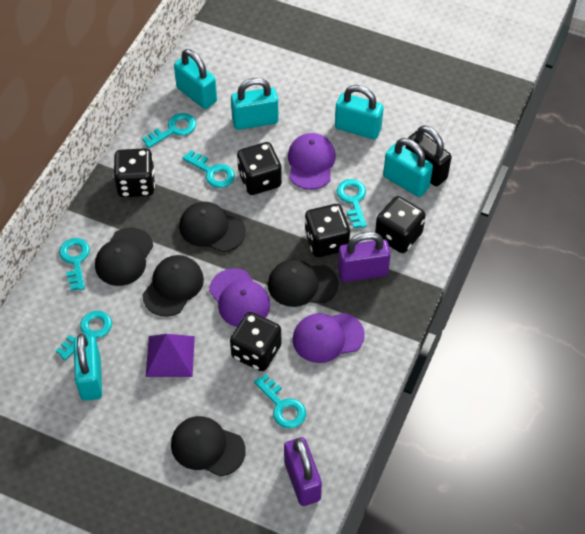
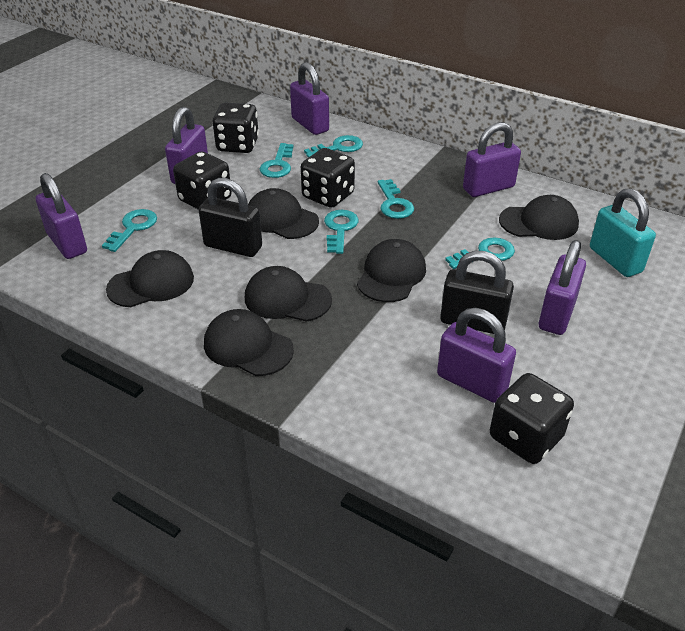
black cap: [95,228,153,286] [142,255,204,317] [171,416,246,477] [179,202,246,252] [268,259,339,307] = 5 -> [106,250,194,307] [204,309,294,376] [245,266,332,322] [248,188,319,239] [357,239,426,302] [499,195,579,240] = 6
black dice: [113,148,155,197] [230,312,281,371] [237,142,282,195] [305,204,350,257] [375,196,426,253] = 5 -> [173,151,232,210] [212,103,259,153] [301,148,355,208] [490,373,574,464] = 4
black padlock: [406,125,452,187] = 1 -> [199,178,262,257] [440,251,514,334] = 2
purple cap: [209,268,270,327] [288,133,336,190] [292,313,365,363] = 3 -> none = 0
purple padlock: [284,437,322,506] [338,232,391,282] = 2 -> [36,173,87,259] [165,107,208,184] [290,62,329,135] [437,308,516,403] [463,122,521,197] [539,240,586,335] = 6
purple pyramid: [146,334,195,377] = 1 -> none = 0
turquoise padlock: [74,333,102,401] [174,49,217,109] [231,78,278,130] [335,85,384,139] [383,138,433,197] = 5 -> [590,188,656,277] = 1

